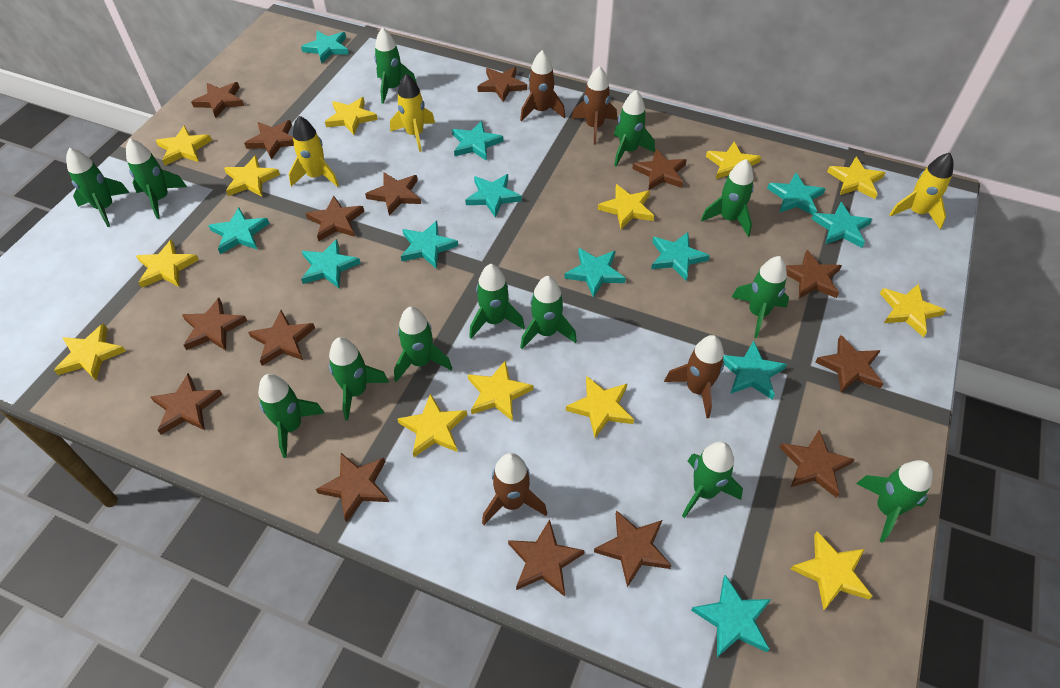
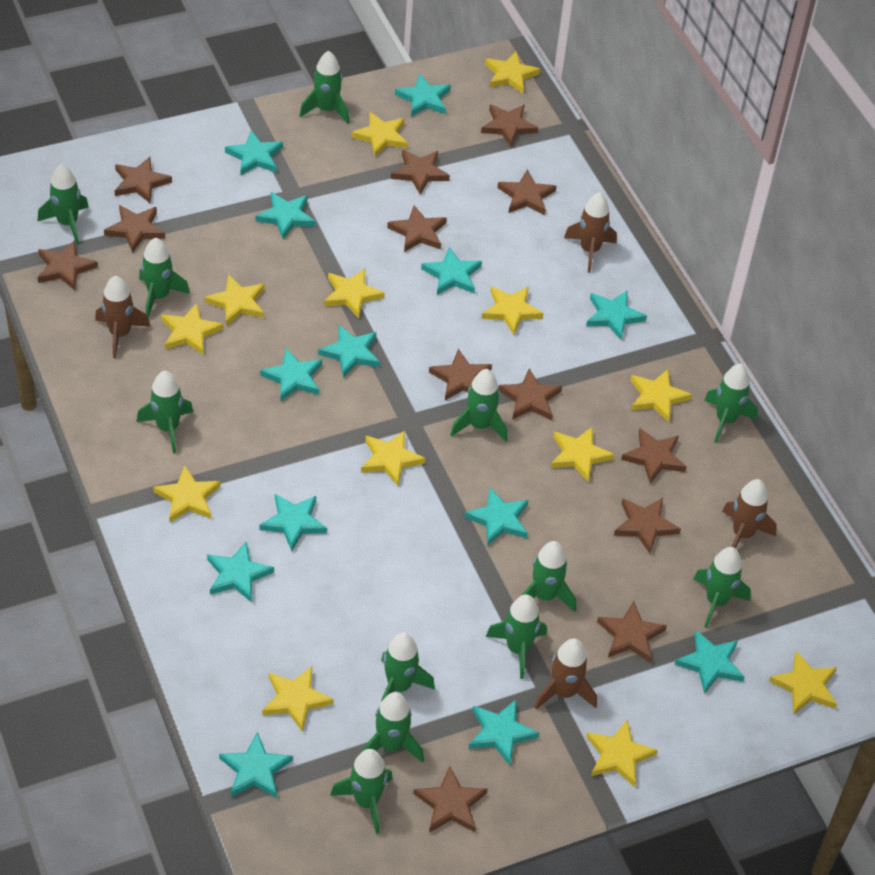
brown star: [151,373,223,435] [182,298,247,351] [191,82,244,118] [244,120,294,160] [248,310,315,366] [305,196,364,241] [316,453,389,522] [365,172,421,216] [477,67,527,102] [508,519,585,597] [594,510,672,587] [632,149,687,190] [780,430,855,498] [786,250,842,299] [815,335,884,393] = 15 -> [38,240,98,290] [104,205,165,253] [115,157,172,203] [387,205,447,252] [391,150,450,195] [414,766,488,833] [429,349,492,400] [481,104,538,147] [497,169,557,215] [498,368,562,420] [597,601,667,663] [614,498,681,554] [621,428,686,484] = 13
green rocket: [66,148,130,227] [126,138,187,219] [258,374,324,458] [329,337,389,421] [374,27,417,104] [394,307,452,382] [469,264,525,339] [520,276,577,349] [614,90,655,166] [682,441,743,518] [701,159,754,237] [731,256,789,338] [856,460,933,543] = 13 -> [38,164,89,245] [137,371,193,454] [139,237,190,318] [299,51,350,124] [330,749,393,834] [361,692,424,763] [381,632,435,702] [450,369,507,442] [486,594,547,679] [522,541,576,612] [693,547,751,628] [704,364,758,443] = 12
turquoise star: [208,207,270,254] [301,31,349,64] [301,239,361,288] [401,220,458,268] [452,121,503,161] [465,174,522,218] [564,248,626,298] [651,232,710,281] [691,575,771,657] [723,341,787,400] [767,173,825,215] [812,202,872,248] = 12 -> [207,541,274,602] [219,732,293,798] [225,130,283,176] [255,192,315,239] [259,494,327,551] [260,348,322,401] [318,325,380,378] [395,73,451,117] [421,247,482,295] [464,488,528,546] [469,700,540,766] [586,290,647,340] [674,630,744,694] = 13
yellow rocket: [289,116,339,187] [390,74,435,152] [889,153,954,229] = 3 -> none = 0

